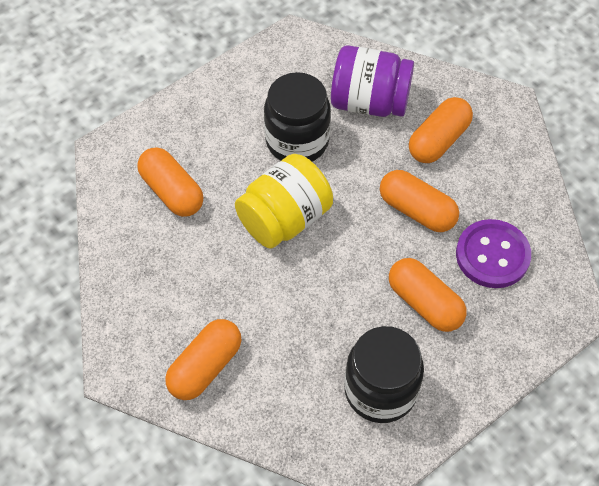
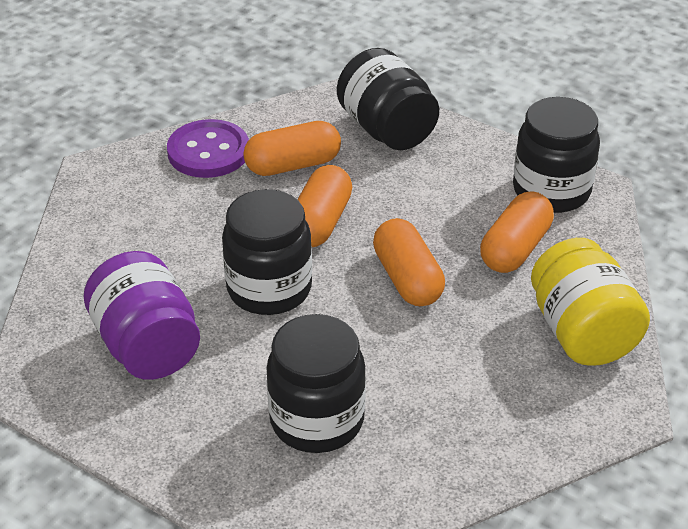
black jar: [264,72,331,162] [344,326,424,423] = 2 -> [222,189,312,315] [267,314,366,453] [337,48,439,150] [513,97,600,213] = 4
orange capsule: [137,148,203,217] [165,319,242,400] [380,170,459,232] [389,258,467,332] [409,97,473,163] = 5 -> [243,121,341,176] [297,165,352,247] [373,218,445,306] [480,191,554,273] = 4

